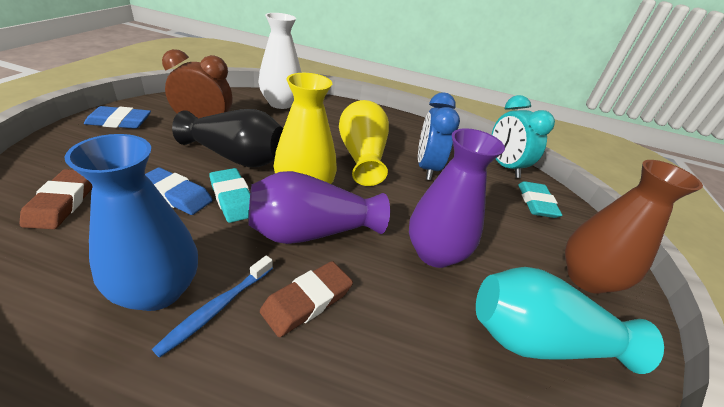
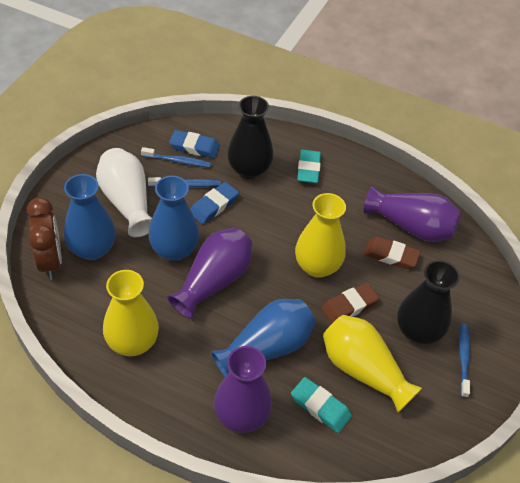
black vase: [172,109,283,167] = 1 -> [227,96,273,179] [397,260,460,345] = 2
blue clock: [418,92,460,180] = 1 -> none = 0
blue toothbrush: [152,255,273,358] = 1 -> [141,147,211,168] [148,177,221,187] [459,324,470,398] = 3
blue vase: [64,134,198,311] = 1 -> [64,174,116,260] [148,176,199,261] [211,299,315,377] = 3
brown vase: [565,160,703,294] = 1 -> none = 0
purple vase: [248,171,390,244] [409,128,505,268] = 2 -> [168,228,253,319] [214,346,272,433] [364,186,461,242] = 3
turquoise clock: [492,95,555,178] = 1 -> none = 0
turquoise vase: [476,267,664,374] = 1 -> none = 0
yellow vase: [274,73,337,184] [339,100,389,186] = 2 -> [103,270,159,356] [295,193,346,278] [323,315,422,413] = 3

